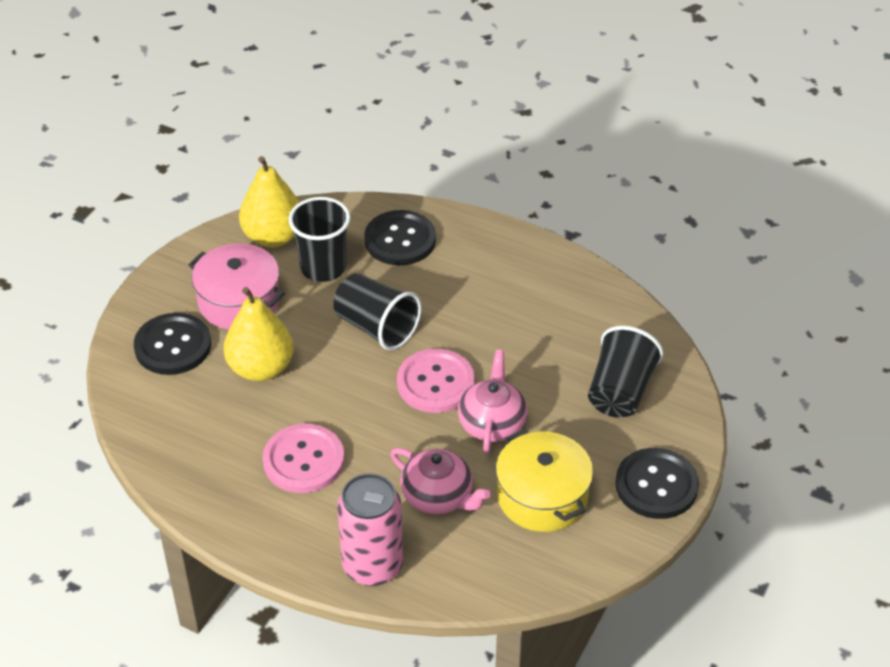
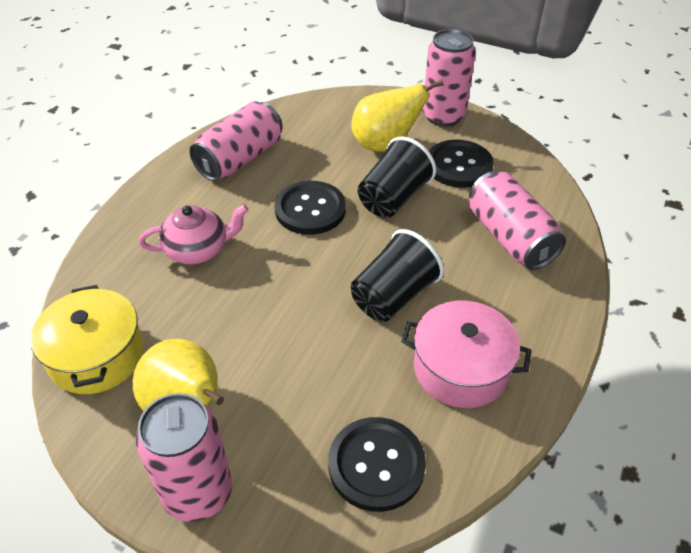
black cup: [288,197,350,282] [334,273,421,350] [588,326,663,418] = 3 -> [351,229,444,322] [358,137,436,218] = 2
pink button: [263,424,345,493] [397,349,475,413] = 2 -> none = 0
pink can: [337,473,403,586] = 1 -> [136,393,232,522] [189,101,283,181] [422,29,476,127] [469,171,566,270] = 4
pink teapot: [390,448,491,514] [458,350,527,454] = 2 -> [139,204,248,264] = 1

